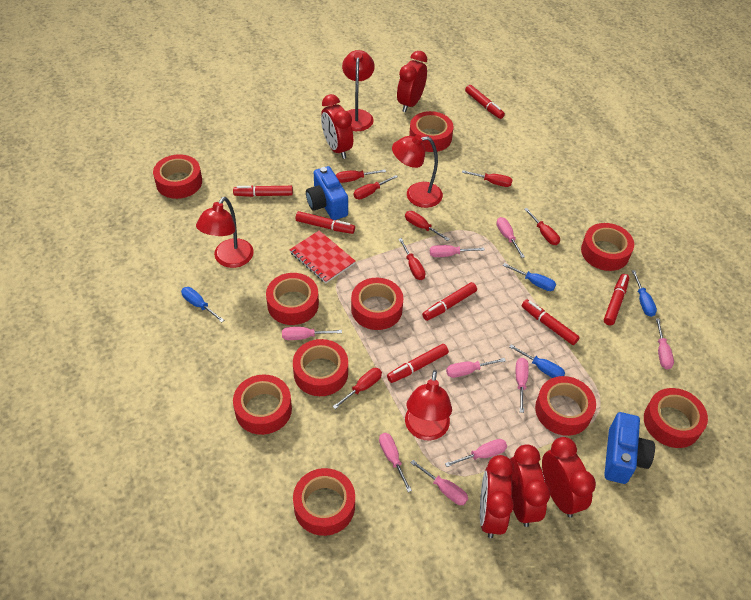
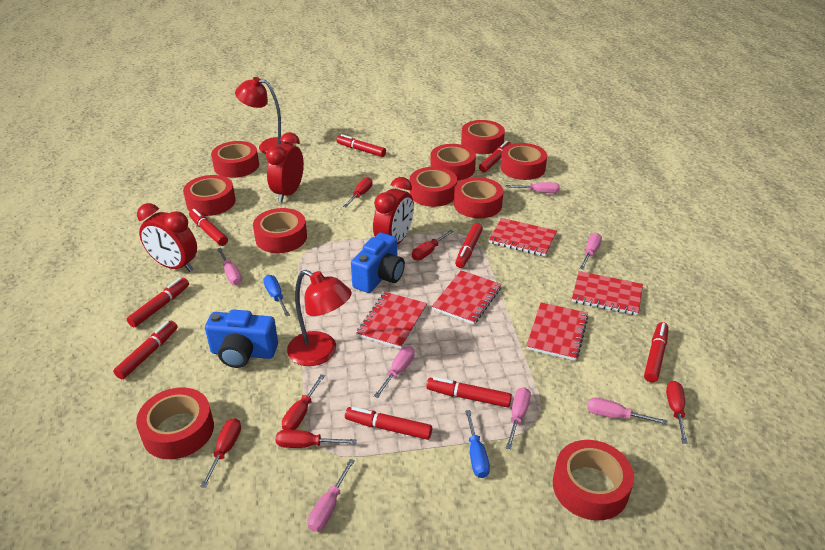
blue screwdriver: [181,287,224,322] [503,263,556,291] [509,344,565,378] [632,270,657,317] = 4 -> [263,275,290,316] [465,410,490,478] = 2
pink screwdriver: [282,327,342,340] [379,433,412,492] [410,460,468,505] [430,245,485,257] [445,439,507,467] [446,358,506,378] [496,217,525,258] [516,358,529,413] [656,318,674,370] = 9 -> [217,248,242,285] [308,459,355,532] [374,346,415,398] [506,182,560,193] [506,387,531,449] [580,233,602,269] [587,398,668,424] = 7
red clock: [321,94,353,159] [397,51,427,112] [480,455,514,538] [510,444,550,527] [542,437,596,517] = 5 -> [137,203,197,272] [266,132,304,202] [373,177,414,245] = 3
red lamp: [196,197,254,268] [342,50,375,131] [392,135,443,208] [405,370,452,441] = 4 -> [235,77,293,154] [287,270,352,366] = 2
red marker: [233,186,293,197] [295,211,355,234] [387,344,449,383] [422,282,477,321] [465,85,505,119] [522,299,580,345] [604,274,629,325] = 7 -> [113,321,177,379] [127,278,189,327] [189,209,228,246] [336,134,386,157] [345,407,432,440] [426,377,512,408] [455,223,483,268] [479,141,511,172] [644,322,668,383] = 9
red notebook: [289,230,356,283] = 1 -> [357,292,427,349] [432,270,502,325] [489,218,557,256] [526,302,588,361] [572,271,643,315] = 5
red screwdriver: [332,368,382,409] [336,170,386,183] [353,175,398,199] [399,238,426,280] [405,211,450,241] [462,170,512,187] [524,208,560,245] = 7 -> [200,418,241,488] [276,430,357,448] [282,374,325,430] [343,177,373,207] [412,230,454,260] [666,381,688,444] = 6

